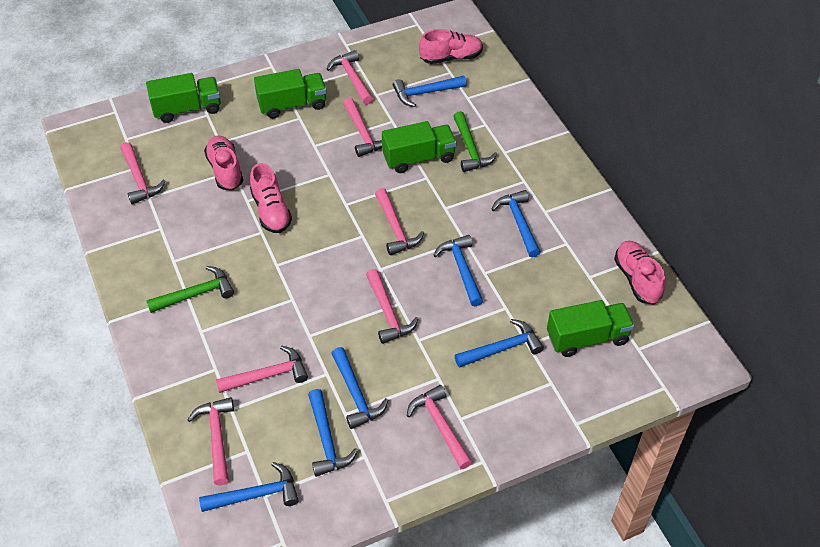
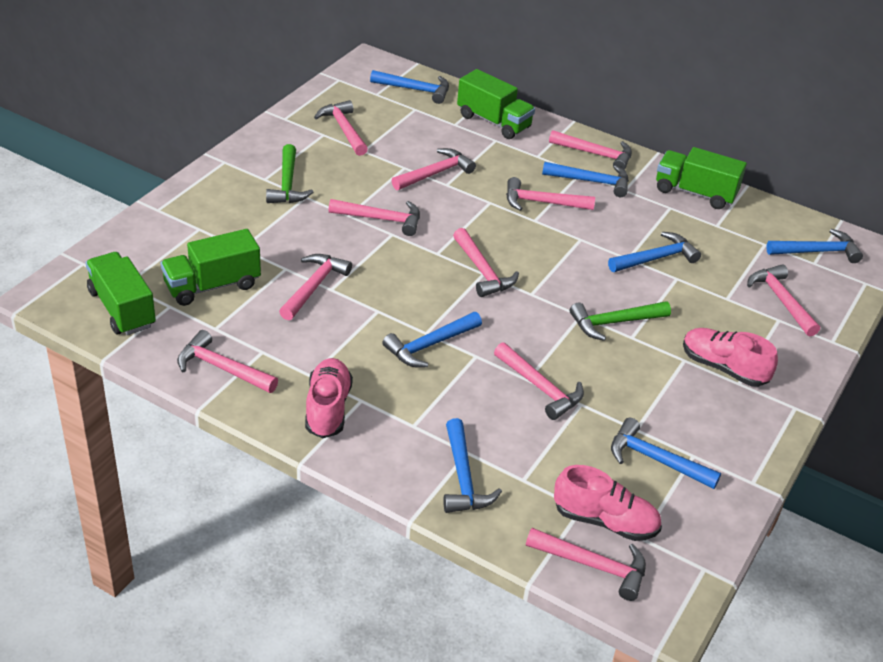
pink hammer: [120,142,166,204] [187,397,234,485] [216,345,308,393] [326,50,373,105] [343,98,382,157] [366,269,418,344] [375,188,424,255] [407,385,472,469] = 8 -> [177,330,278,393] [279,254,352,320] [314,100,368,156] [328,199,420,236] [391,148,476,190] [453,228,519,297] [494,342,584,420] [506,177,595,211] [526,528,646,601] [549,130,632,170] [747,264,820,337] = 11
pink shoe: [204,135,243,190] [250,163,292,233] [419,29,483,64] [614,241,666,305] = 4 -> [305,358,353,438] [554,465,662,541] [683,328,778,387] = 3

